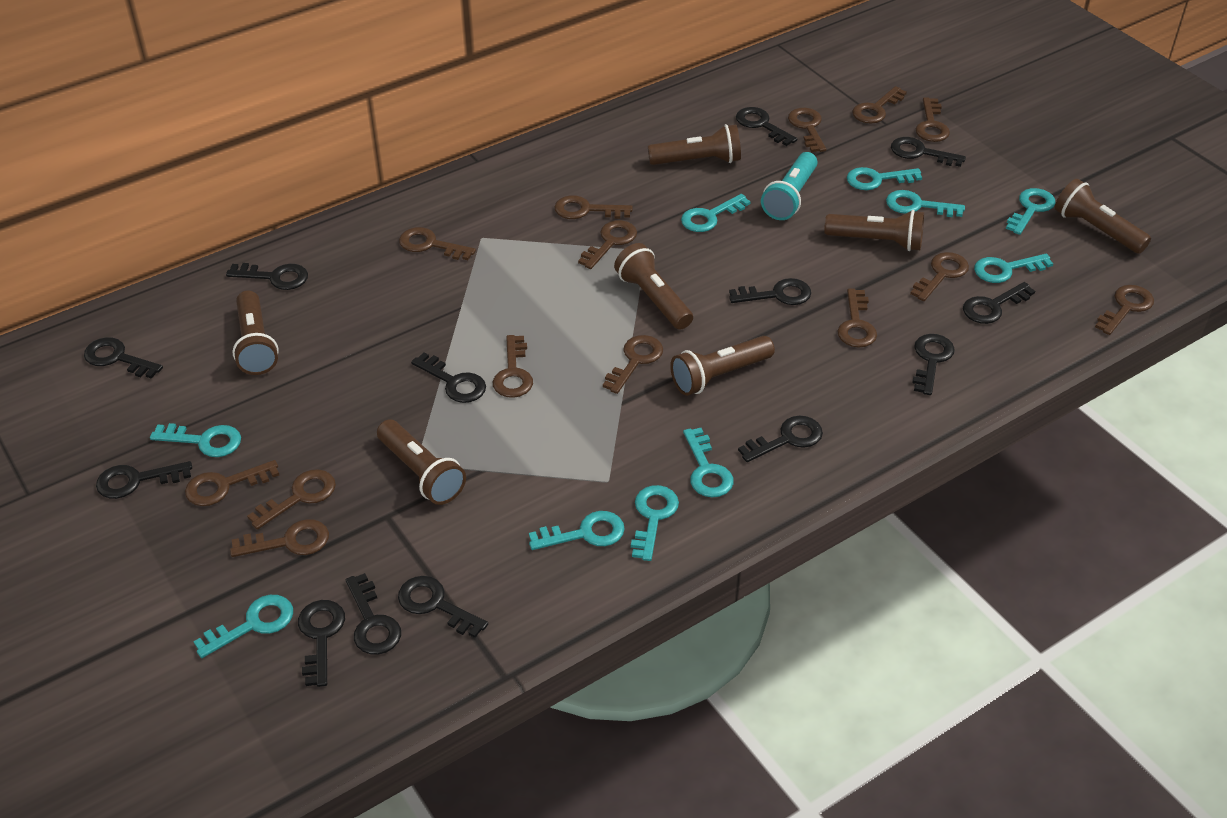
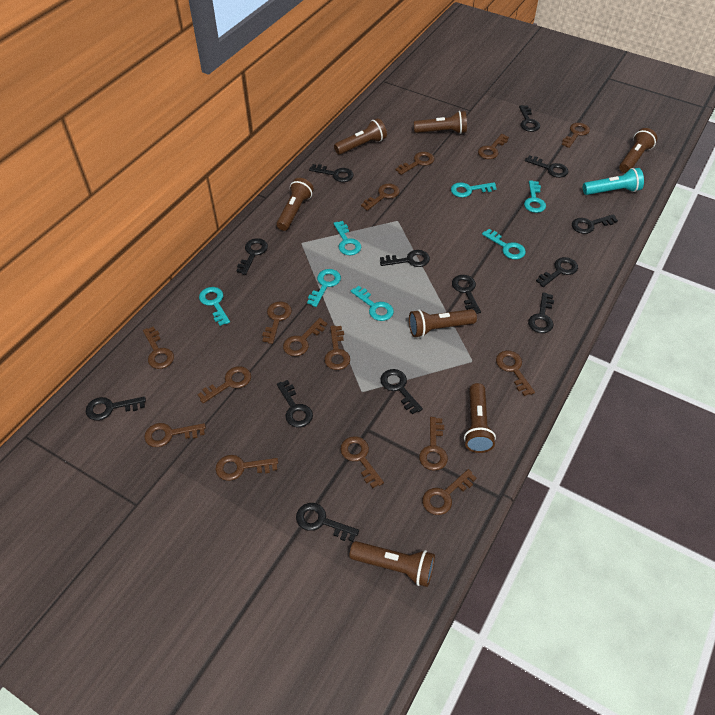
brown key: [185,460,279,506] [230,519,329,557] [247,469,336,530] [399,227,476,260] [493,335,533,398] [555,195,633,219] [578,220,637,269] [603,335,663,394] [788,108,826,152] [837,289,877,347] [852,86,907,124] [910,252,969,301] [916,97,950,142] [1095,285,1154,335] = 14 -> [143,327,174,369] [144,423,206,447] [197,366,251,403] [216,455,278,481] [262,302,292,344] [283,318,328,356] [324,325,350,370] [340,436,384,488] [361,183,400,211] [396,152,434,175] [419,417,448,471] [422,469,477,515] [478,134,509,159] [496,350,535,396] [562,123,590,148] = 15
turquoise key: [150,423,241,457] [193,595,293,658] [529,511,625,550] [631,485,679,561] [681,194,751,232] [683,428,734,497] [847,167,922,190] [886,190,965,217] [974,254,1053,283] [1006,188,1055,235] = 10 -> [199,287,230,326] [307,269,341,307] [333,221,361,255] [351,286,394,321] [451,182,497,197] [482,229,526,259] [524,181,546,213] = 7

